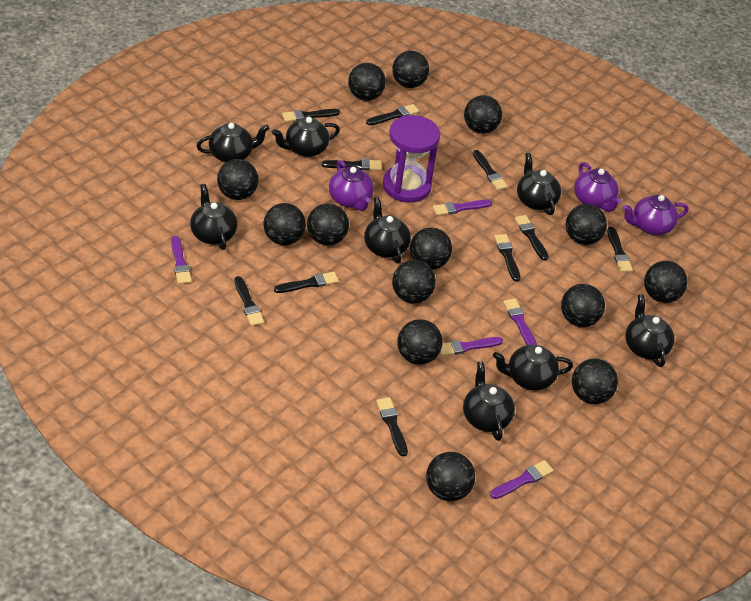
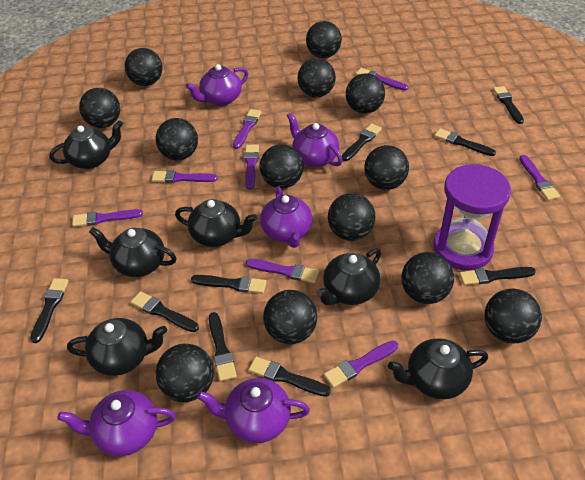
black ball: [217,159,258,200] [264,203,306,245] [307,203,349,245] [348,63,386,101] [392,51,429,88] [392,260,436,303] [397,319,443,365] [410,227,452,270] [426,452,475,501] [464,95,502,134] [561,284,605,327] [566,204,607,245] [572,358,618,404] [644,261,687,303] = 14 -> [79,88,120,128] [125,48,163,86] [156,118,198,160] [156,344,214,402] [260,144,304,189] [263,290,317,344] [297,58,336,97] [306,21,342,58] [328,193,375,241] [346,73,385,114] [364,145,409,190] [401,252,454,304] [485,289,542,344] = 13
black brush: [234,276,264,326] [274,272,339,293] [282,109,340,122] [322,159,382,171] [366,104,419,125] [376,397,408,457] [473,150,508,190] [494,234,520,282] [515,215,549,261] [607,227,633,272] = 10 -> [30,278,69,343] [131,291,199,332] [191,275,267,294] [209,312,237,381] [249,356,331,397] [342,123,382,161] [434,128,496,156] [459,267,536,285] [493,86,524,124] = 9
black teapot: [190,184,238,250] [196,123,269,163] [272,117,340,157] [364,197,411,263] [463,361,515,441] [493,345,573,391] [517,153,561,215] [625,294,675,367] = 8 -> [50,120,123,169] [67,318,167,376] [89,227,177,277] [175,199,257,247] [316,248,381,305] [388,338,488,399] = 6
purple brush: [171,236,192,284] [433,199,492,216] [440,337,503,356] [490,460,554,499] [503,298,537,345] = 5 -> [72,209,143,227] [152,170,218,183] [233,109,261,149] [244,145,259,190] [246,259,319,283] [324,341,398,388] [356,68,408,91] [519,155,560,200] = 8
purple teapot: [329,160,374,211] [574,162,622,212] [623,195,688,235] = 3 -> [57,390,176,456] [186,64,248,106] [197,378,310,443] [260,186,312,248] [287,113,343,167] = 5

